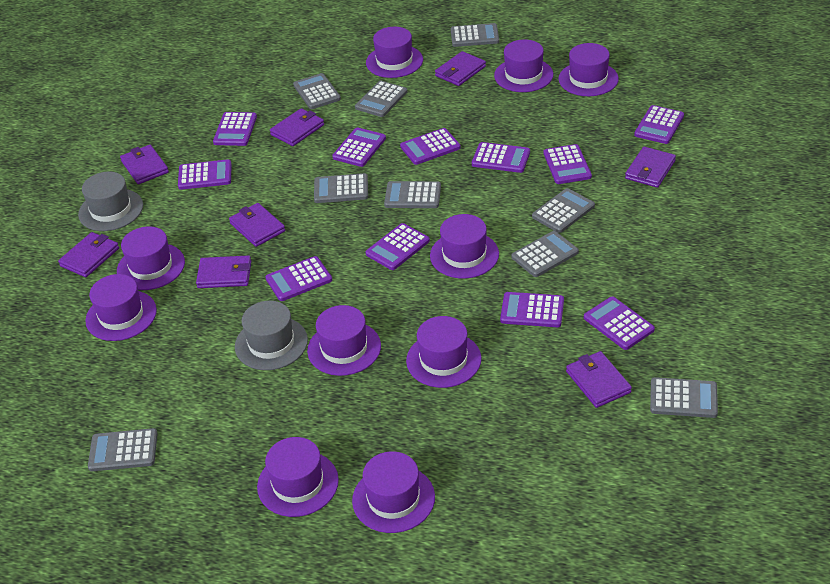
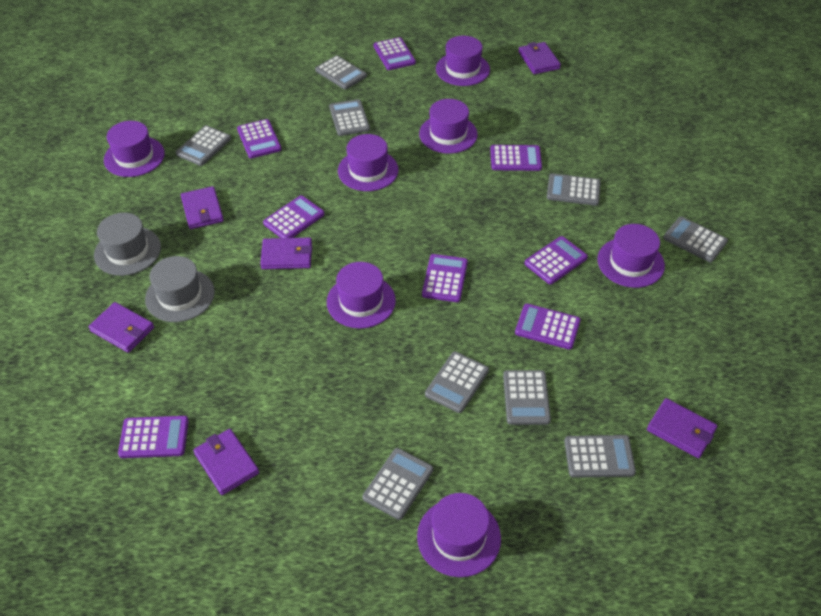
purple calculator: [178,159,232,190] [213,112,257,146] [265,256,332,301] [332,127,386,167] [365,223,430,270] [400,128,461,165] [472,142,530,173] [500,292,564,327] [544,144,592,184] [584,297,655,350] [634,105,684,144] = 11 -> [118,416,189,458] [237,119,282,158] [263,195,325,238] [374,37,416,70] [422,254,468,302] [490,145,542,171] [515,304,581,350] [524,236,588,284] = 8
purple hat: [85,274,157,341] [117,226,185,290] [257,437,339,517] [307,305,381,376] [352,451,435,533] [366,27,423,78] [406,316,481,388] [430,214,499,279] [494,39,553,92] [558,43,619,96] = 10 -> [104,121,165,177] [327,262,396,328] [338,134,398,191] [417,493,501,577] [419,99,478,154] [436,36,490,86] [597,224,665,288] = 7
purple wallet: [58,232,119,277] [120,145,169,184] [196,255,251,288] [229,203,285,247] [270,108,324,146] [435,51,486,86] [566,351,632,408] [625,147,676,188] = 8 -> [88,302,154,353] [181,186,224,229] [193,429,259,495] [260,237,312,269] [518,42,561,74] [647,398,717,458] = 6

